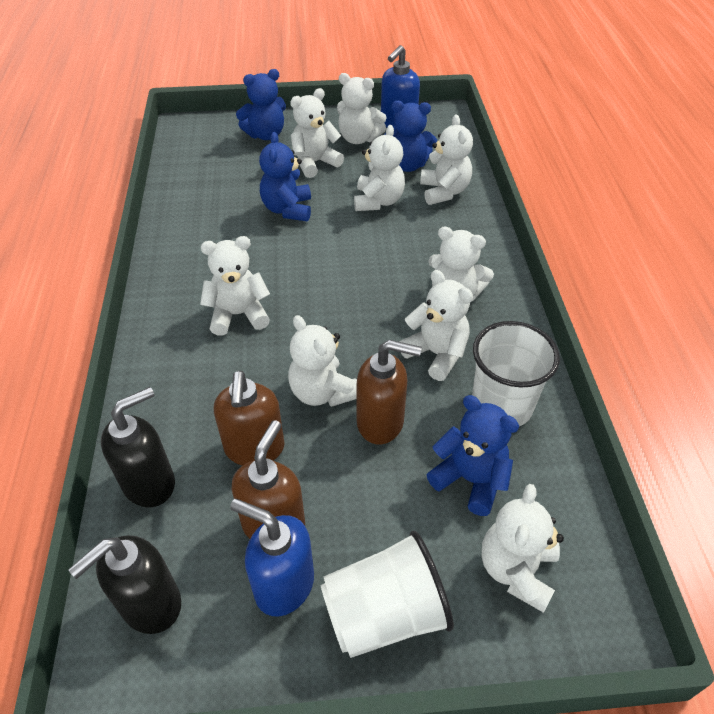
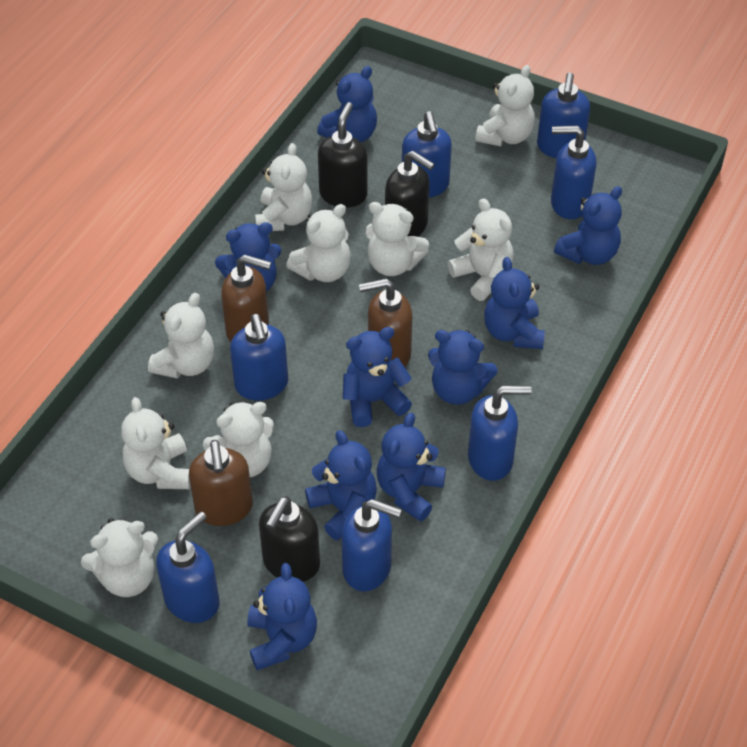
black soap dispenser: [68,535,181,634] [101,387,175,507] = 2 -> [259,496,320,582] [318,102,368,207] [385,151,435,237] = 3
blue soap dispenser: [230,499,314,617] [381,45,420,130] = 2 -> [156,512,220,623] [230,314,288,400] [341,499,402,592] [402,111,452,198] [468,386,532,481] [537,72,590,158] [551,125,596,219] = 7
blue teddy bear: [236,69,286,140] [259,132,311,221] [384,101,437,172] [426,395,519,516] = 4 -> [215,222,282,292] [248,563,317,671] [305,430,377,541] [317,66,377,142] [343,327,412,427] [377,413,446,522] [428,329,498,405] [484,257,545,349] [554,186,622,265] = 9
white cup: [321,531,454,658] [472,321,560,427] = 2 -> none = 0

